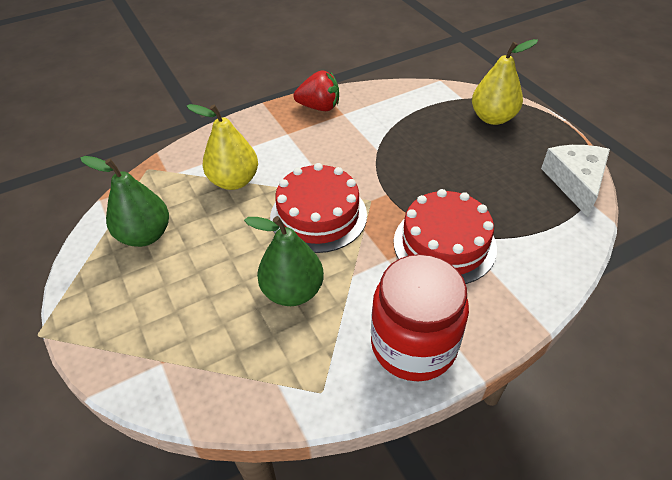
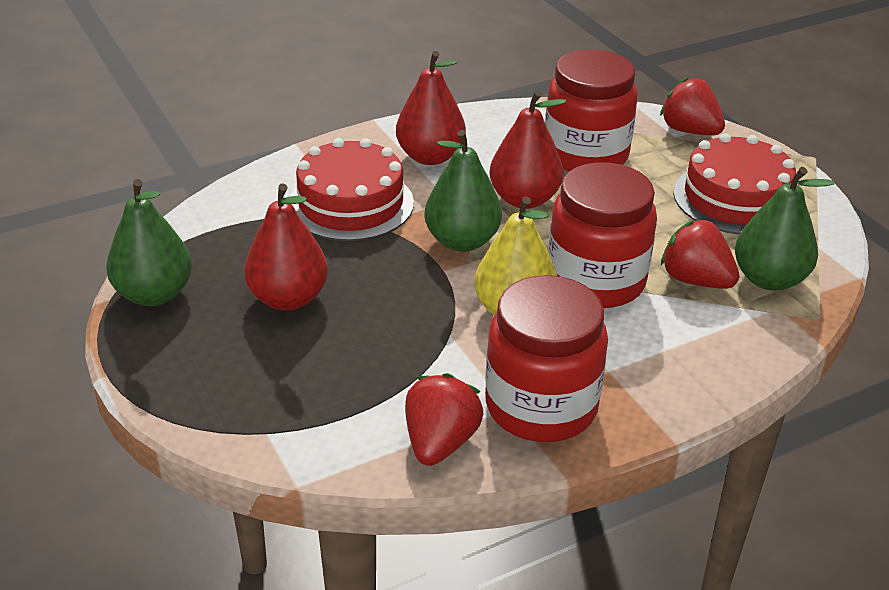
green pear: [80,156,169,247] [244,216,324,306] = 2 -> [106,179,192,306] [424,130,502,252] [735,167,834,291] = 3
red jar: [371,254,469,381] = 1 -> [485,275,608,442] [545,49,638,171] [548,162,657,308] = 3
red pear: none = 0 -> [244,184,328,311] [396,51,466,165] [489,90,566,209] = 3
red strawberry: [294,70,339,111] = 1 -> [405,373,483,466] [660,77,725,135] [661,219,739,289] = 3
white cheese: [541,145,610,217] = 1 -> none = 0
yellow pear: [187,104,258,190] [472,39,538,125] = 2 -> [474,196,557,315] = 1

